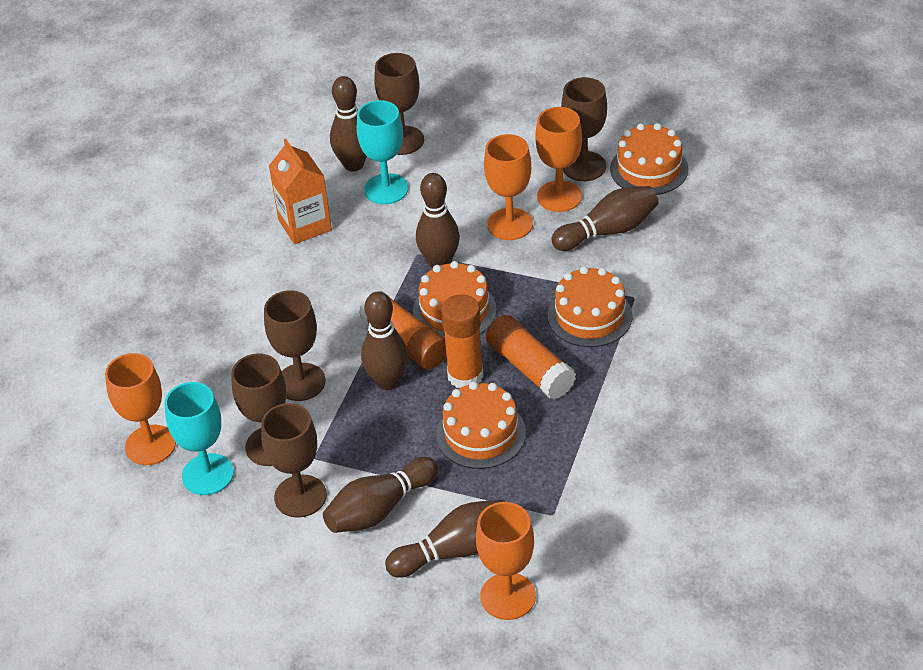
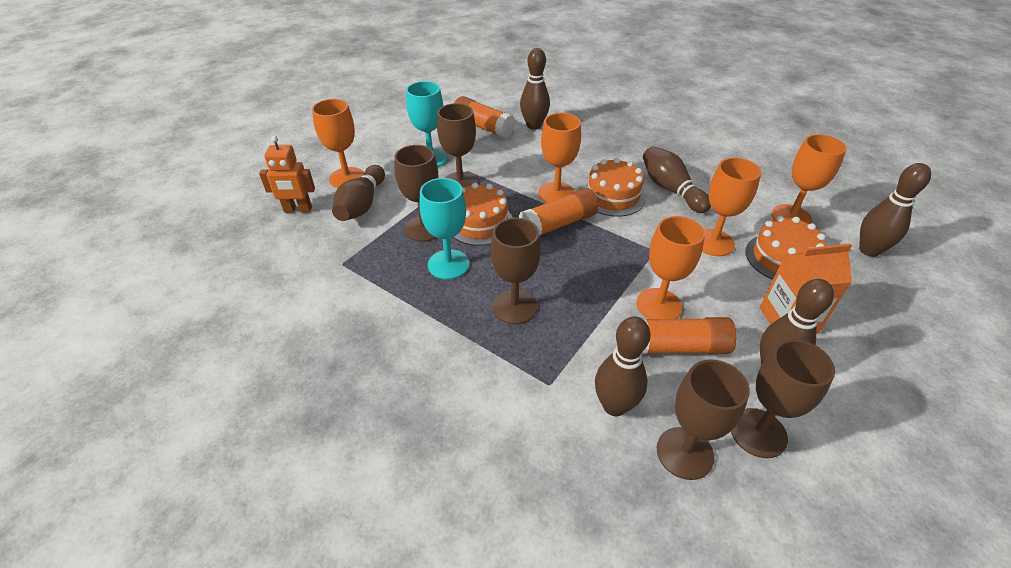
orange cake: [413,261,497,338] [436,382,526,469] [548,266,633,347] [610,123,688,195] = 4 -> [453,183,513,246] [583,158,646,217] [745,216,826,280] = 3
orange goblet: [105,353,176,465] [476,502,536,620] [484,134,533,240] [535,107,582,212] = 4 -> [312,99,364,188] [539,113,581,203] [636,216,705,319] [702,158,761,256] [771,134,847,224] = 5
orange robot: none = 0 -> [259,136,315,213] = 1

